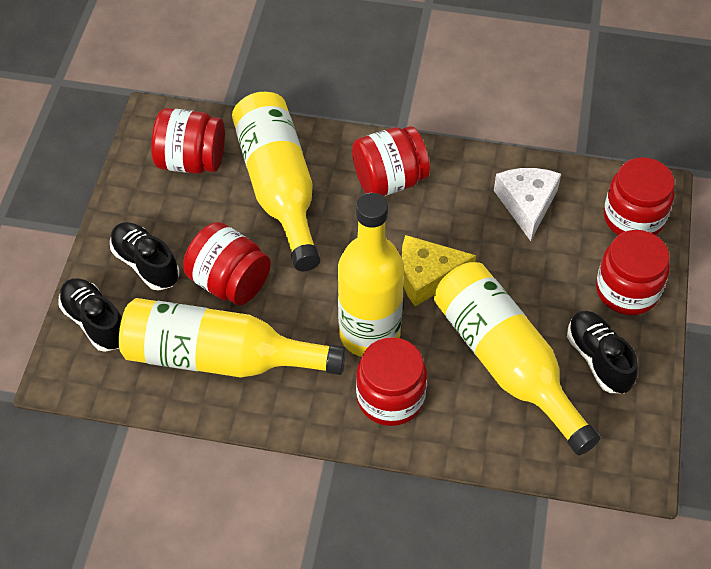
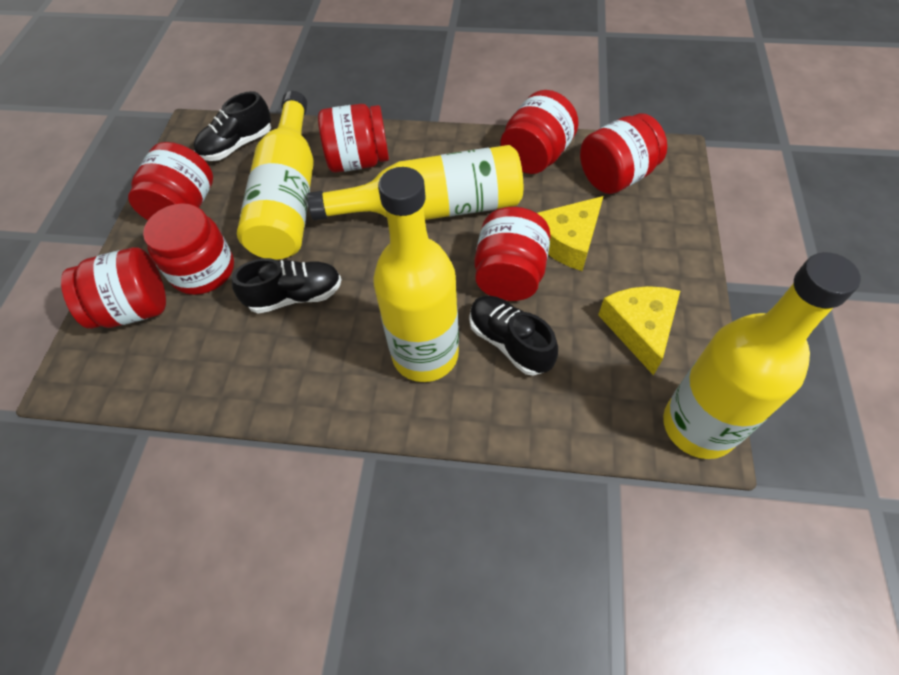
red jar: [151,108,225,174] [183,222,271,305] [352,126,430,196] [356,337,427,426] [596,230,670,315] [604,157,675,235] = 6 -> [61,247,166,329] [128,142,213,220] [143,203,234,295] [318,104,389,173] [474,207,551,301] [500,90,579,174] [580,113,667,194] = 7
white cheese: [494,168,561,241] = 1 -> none = 0
yellow cheese: [402,235,476,306] = 1 -> [537,196,603,271] [598,286,680,375] = 2

